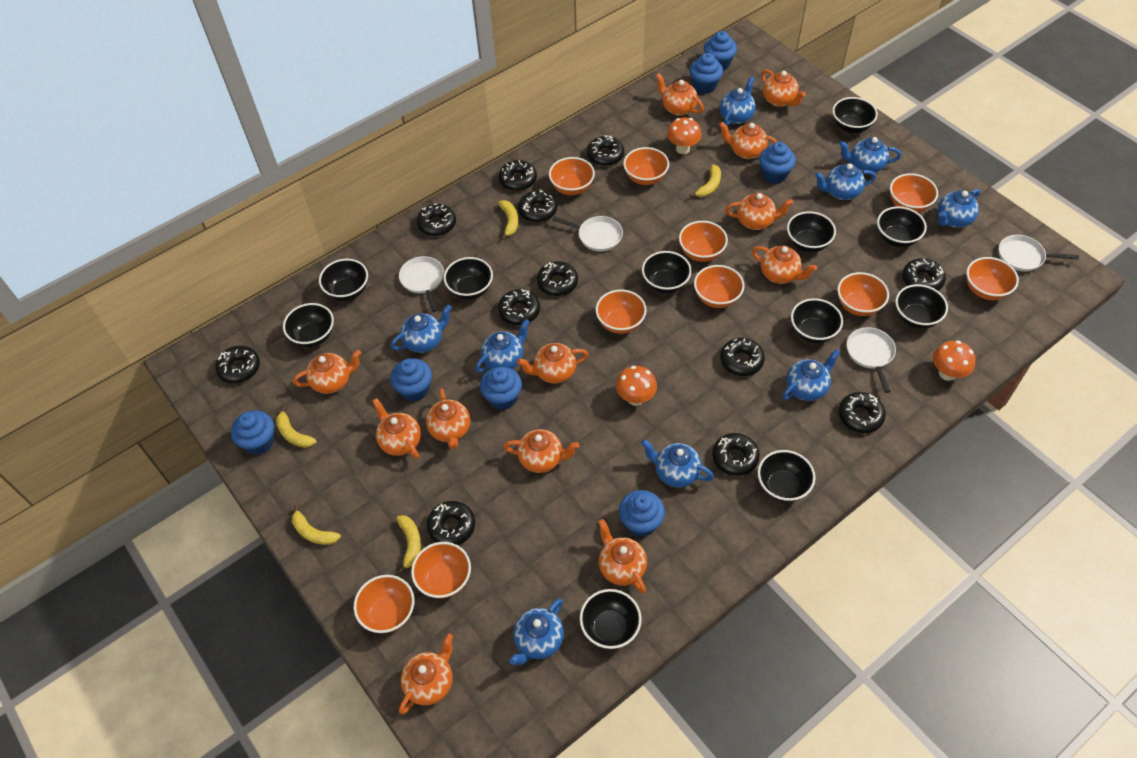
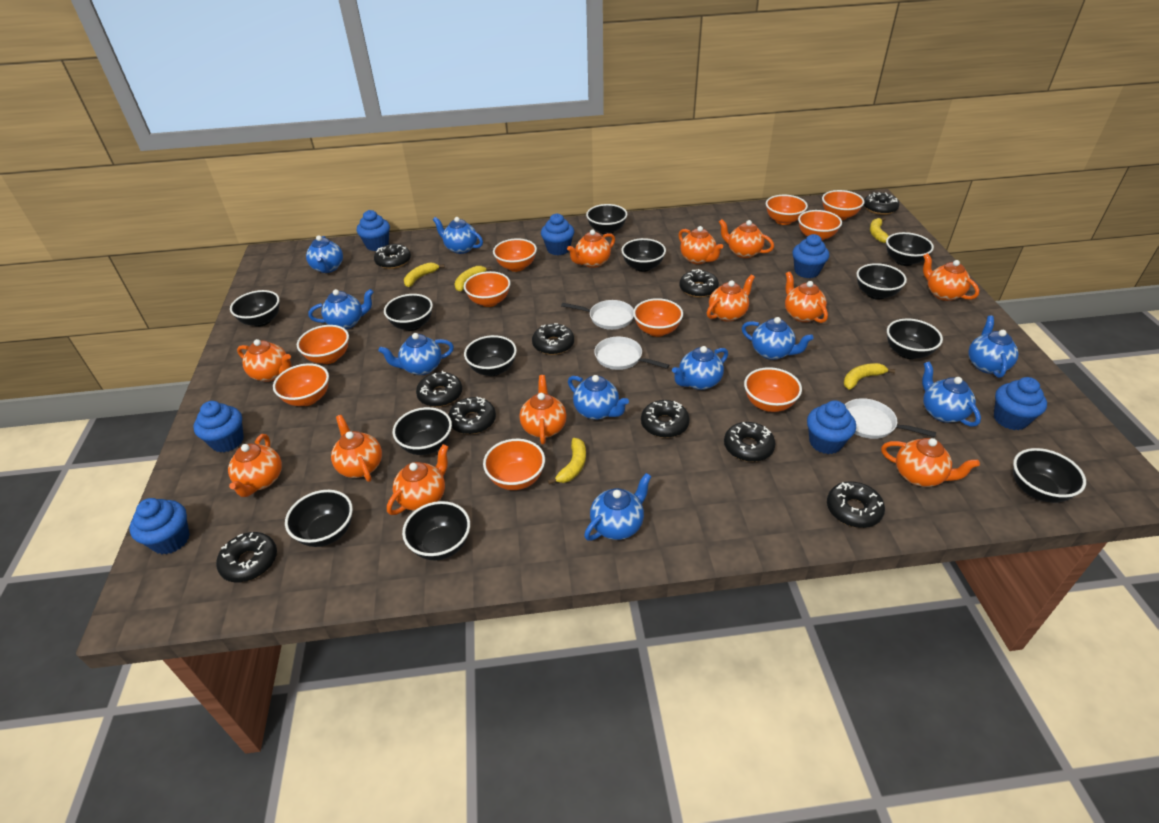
black bowl: [283,303,334,347] [319,259,368,301] [444,257,493,300] [580,589,642,649] [642,251,692,293] [758,450,815,502] [787,211,836,252] [791,298,843,343] [832,97,878,133] [877,206,927,247] [895,284,948,329] = 11 -> [230,290,280,327] [285,490,353,547] [384,294,433,331] [393,407,452,455] [402,501,470,560] [464,335,517,376] [586,204,627,234] [621,238,666,272] [856,263,907,300] [886,232,934,266] [887,319,943,359] [1013,448,1086,503] = 12
black donut: [215,345,260,384] [416,204,456,236] [427,501,475,545] [498,289,540,325] [499,160,537,191] [518,189,557,222] [537,261,578,296] [587,135,624,166] [712,433,760,476] [720,338,765,376] [838,392,886,433] [902,258,946,291] = 12 -> [216,532,277,582] [374,244,411,269] [416,371,462,407] [448,397,496,434] [532,323,574,355] [641,400,690,438] [679,269,719,298] [724,422,775,462] [827,481,885,528] [864,192,899,215] = 10
blue teapot: [391,305,452,353] [475,319,530,372] [509,598,564,665] [641,439,714,488] [720,76,756,126] [782,349,840,401] [815,163,876,200] [839,137,901,173] [938,189,980,228] = 9 -> [306,235,343,273] [309,289,374,329] [378,333,454,375] [433,217,483,254] [568,375,629,420] [584,473,652,541] [672,346,728,390] [742,317,814,360] [922,361,981,427] [968,316,1019,378] = 10
orange mushroom: [616,366,657,406] [667,118,702,154] [933,340,976,381] = 3 -> none = 0
white pan: [399,256,444,312] [552,216,623,252] [847,327,896,393] [999,235,1079,272] = 4 -> [561,300,634,330] [594,336,669,370] [844,398,936,439] = 3

